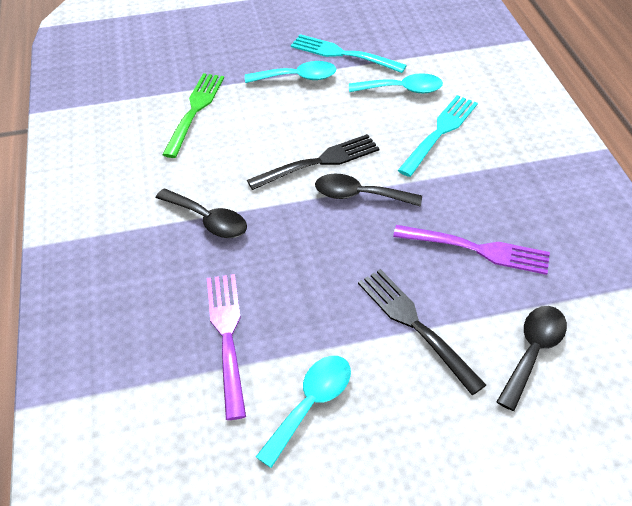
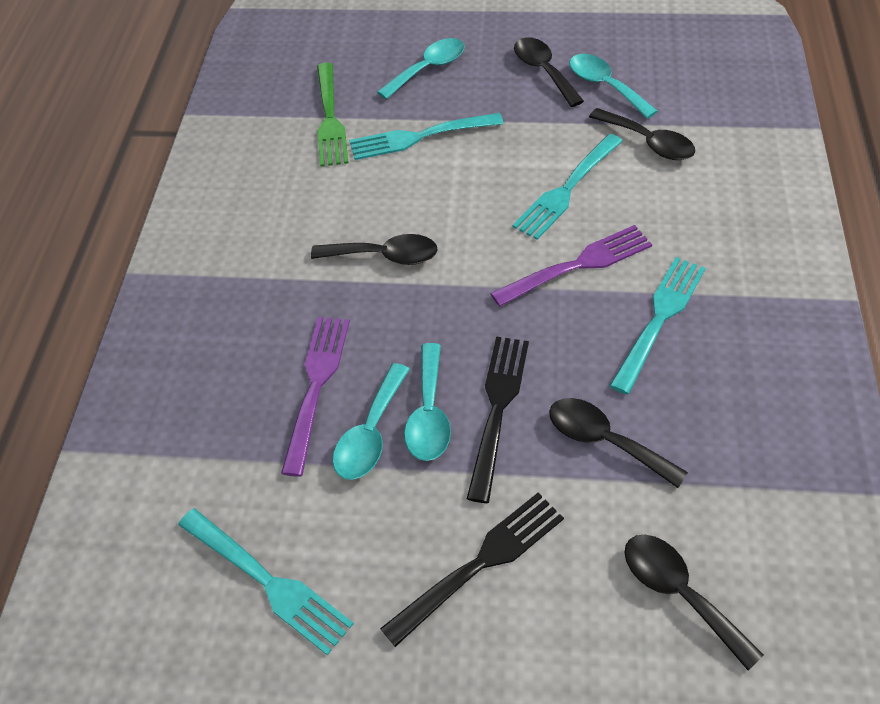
black spoon: [156,188,247,238] [315,174,422,207] [497,306,567,411] = 3 -> [311,234,438,265] [514,37,584,107] [549,398,688,488] [589,108,695,160] [624,535,764,670] = 5
turquoise fork: [291,34,407,73] [398,95,478,177] = 2 -> [178,508,354,655] [349,113,504,160] [512,134,623,240] [610,257,706,394] = 4
turquoise spoon: [245,61,336,83] [256,356,351,468] [349,73,443,93] = 3 -> [333,363,410,480] [377,38,465,99] [404,343,451,461] [569,54,658,119] = 4

